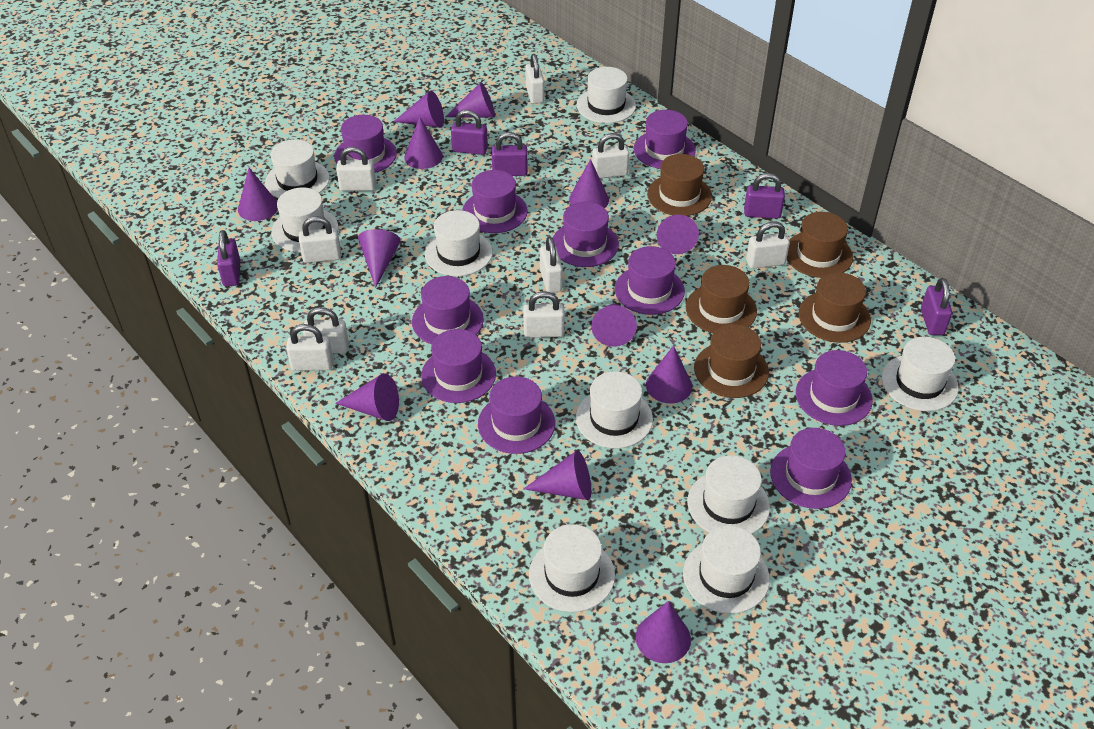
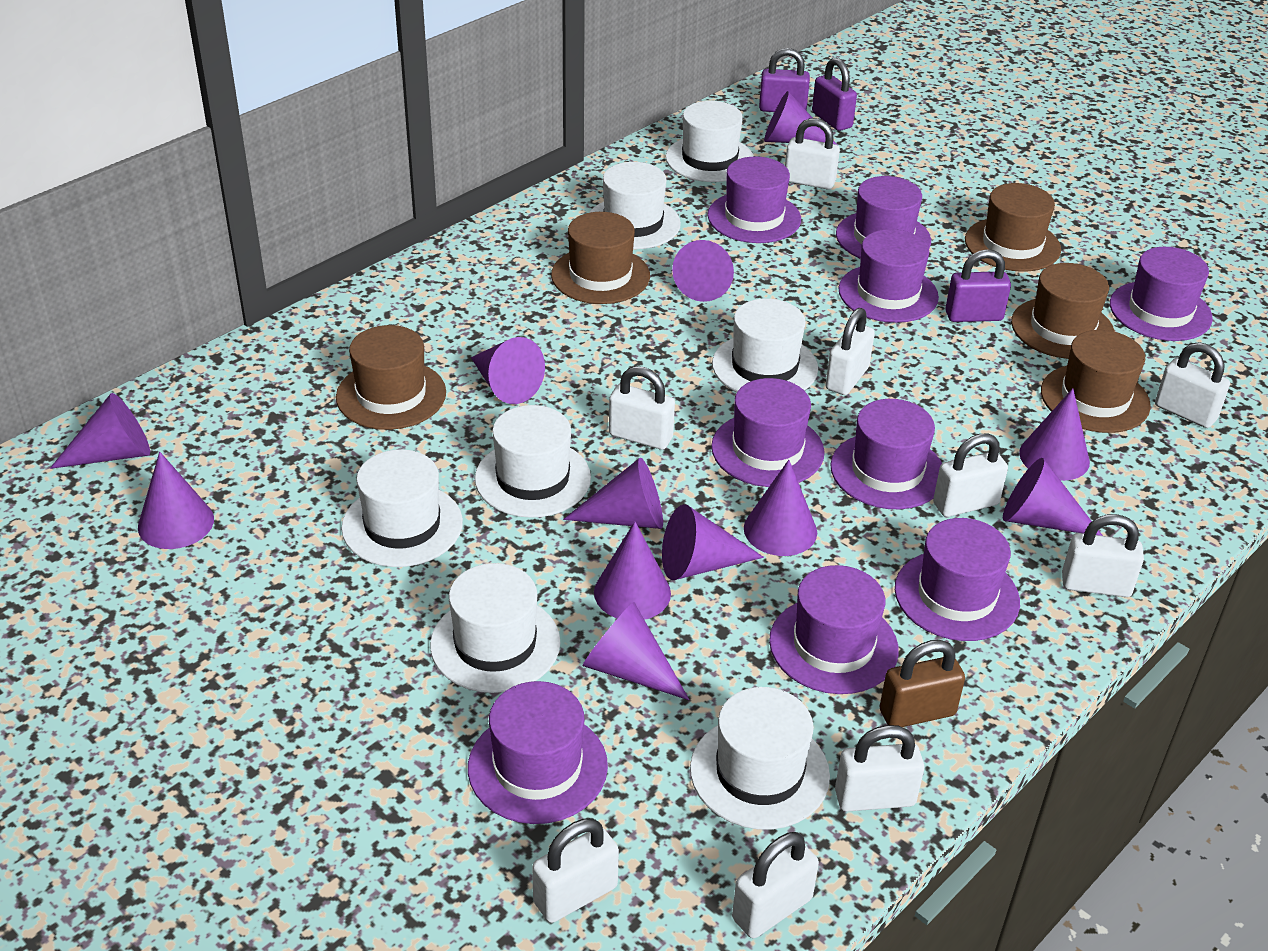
brown padlock: none = 0 -> [880,640,965,727] = 1
purple hat: [334,115,397,173] [412,276,484,344] [421,329,496,403] [462,170,528,233] [478,376,555,454] [553,202,619,267] [615,246,685,315] [634,110,696,169] [770,428,852,509] [796,350,873,426] = 10 -> [468,681,608,824] [708,157,801,243] [711,378,825,487] [769,565,899,694] [830,399,942,509] [836,176,931,259] [838,229,939,323] [895,518,1020,641] [1110,247,1213,341] = 9
purple padlock: [217,230,241,286] [451,110,488,155] [491,132,528,176] [744,173,785,218] [921,278,952,335] = 5 -> [759,48,810,112] [812,58,857,131] [945,249,1011,322] = 3
white hat: [265,139,330,198] [271,187,338,252] [425,210,493,276] [529,524,615,612] [576,371,653,449] [577,67,636,123] [683,526,770,614] [687,455,770,534] [882,337,959,411] = 9 -> [341,449,463,567] [430,563,560,693] [475,405,591,518] [589,162,681,249] [666,101,754,182] [690,687,830,830] [712,299,818,392] = 7

